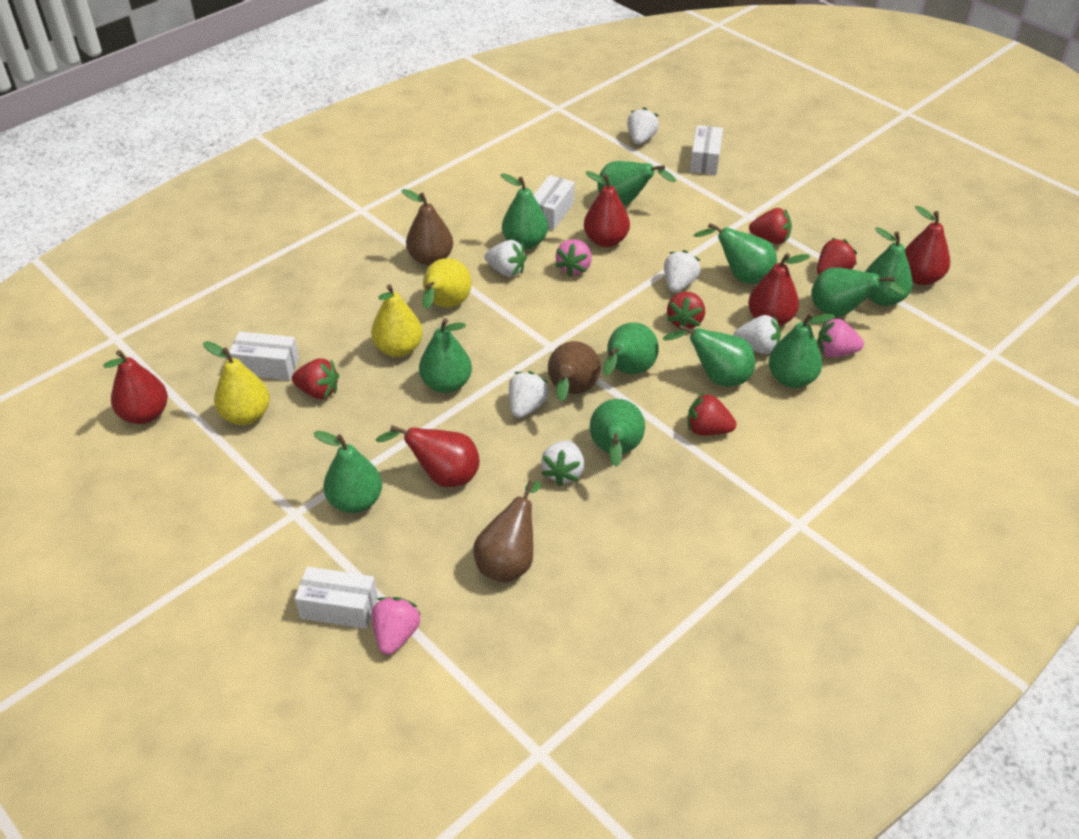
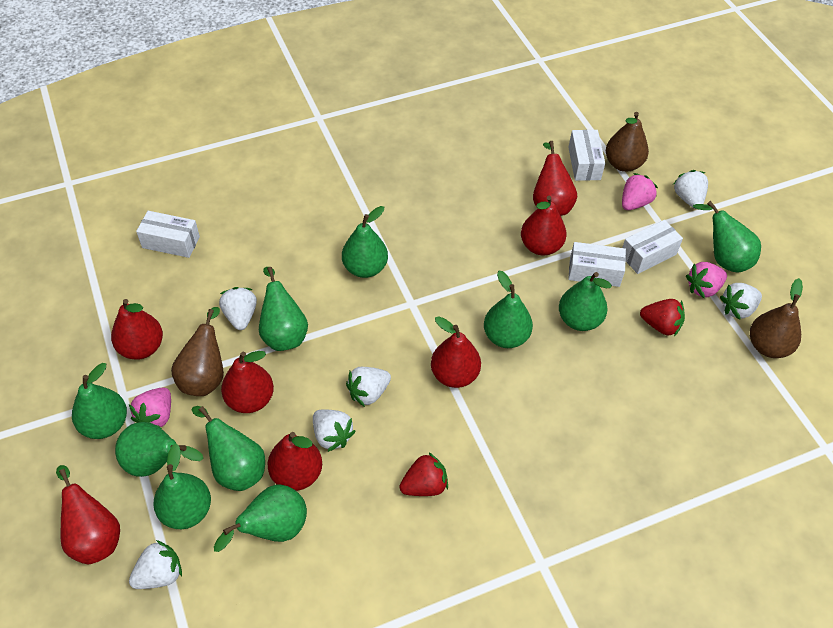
green pear: [314,431,382,513] [419,318,472,393] [501,173,548,249] [590,399,645,467] [598,161,676,206] [603,322,659,376] [663,325,755,386] [693,223,777,284] [769,312,835,388] [811,267,906,317] [865,227,913,306] = 11 -> [72,363,127,439] [115,422,204,477] [153,443,211,529] [192,406,265,491] [214,484,307,552] [259,267,308,351] [342,206,388,278] [484,271,533,348] [559,272,612,331] [693,201,761,273] = 10
red pear: [103,350,168,424] [376,425,480,487] [584,171,630,247] [748,253,810,326] [905,206,950,285] = 5 -> [56,465,120,564] [111,299,163,360] [221,351,274,413] [268,432,322,491] [431,316,481,388] [521,196,567,255] [533,141,577,216] = 7
red strawberry: [292,358,339,399] [667,292,705,329] [688,392,737,435] [749,208,792,244] [817,238,857,275] = 5 -> [399,452,448,496] [640,299,685,336] = 2
yellow pear: [203,341,270,425] [371,284,423,357] [423,258,471,309] = 3 -> none = 0

